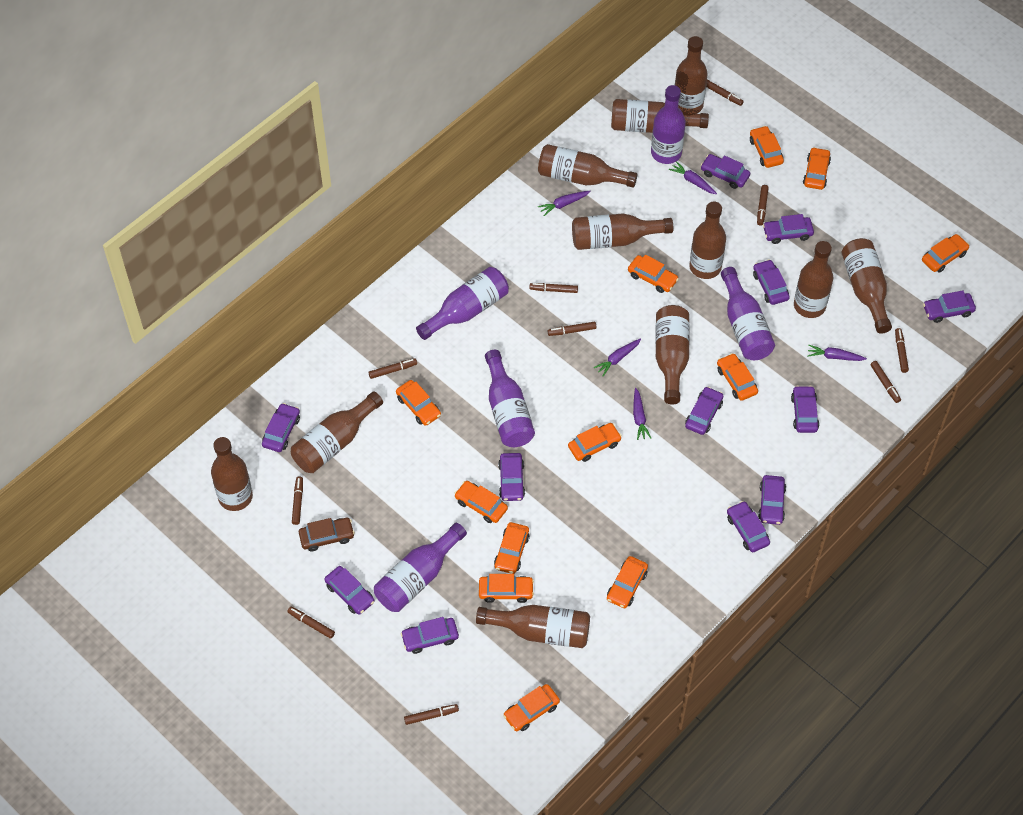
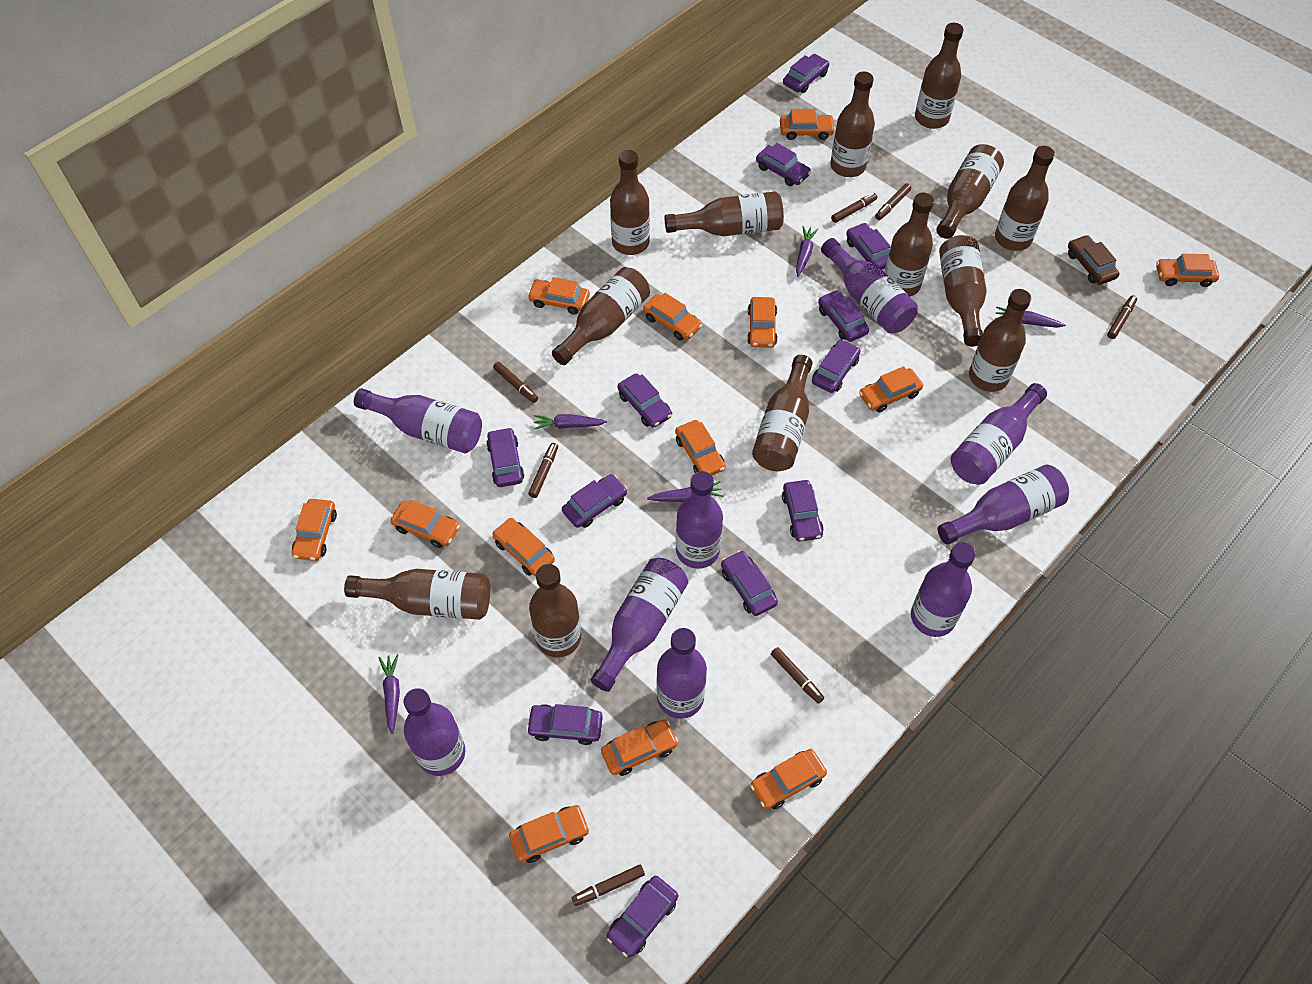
brown bottle: [211,437,253,511] [291,391,383,473] [476,605,590,648] [538,144,637,188] [572,214,673,250] [611,99,709,133] [655,305,690,405] [675,36,708,114] [689,201,726,279] [794,241,834,318] [841,238,892,334] = 11 -> [344,569,490,620] [529,564,581,657] [552,267,650,365] [610,150,650,255] [665,191,784,236] [752,355,812,471] [830,71,875,177] [885,193,934,296] [915,23,964,129] [937,144,1004,239] [939,235,986,347] [969,289,1031,392] [995,146,1055,251] = 13
brown marker: [287,607,335,639] [292,477,303,525] [368,358,417,379] [404,704,459,725] [529,283,578,293] [548,322,596,336] [706,80,744,106] [757,185,769,226] [870,361,901,403] [895,328,909,373] = 10 -> [493,362,538,403] [528,443,558,498] [572,864,645,906] [771,647,824,704] [831,193,877,223] [875,183,911,220] [1107,295,1137,339] = 7
orange car: [396,380,441,426] [454,481,508,523] [479,574,534,603] [494,522,530,574] [503,684,560,731] [568,423,622,462] [607,556,648,608] [628,254,679,293] [717,353,758,401] [750,126,784,168] [803,147,831,190] [922,234,969,273] = 12 -> [292,499,337,561] [391,500,460,548] [492,518,555,577] [509,805,590,863] [527,277,590,315] [601,720,678,776] [643,293,702,340] [675,420,726,475] [747,297,778,348] [750,749,827,809] [780,109,835,140] [859,366,923,413] [1156,254,1219,287] = 13
purple bottle: [374,523,467,612] [416,267,509,340] [485,350,535,447] [651,85,686,164] [721,267,775,360] = 5 -> [354,388,482,453] [404,688,465,776] [591,558,688,692] [657,628,707,719] [676,471,723,569] [821,238,918,334] [911,542,976,637] [938,464,1069,544] [951,383,1047,485] = 9

